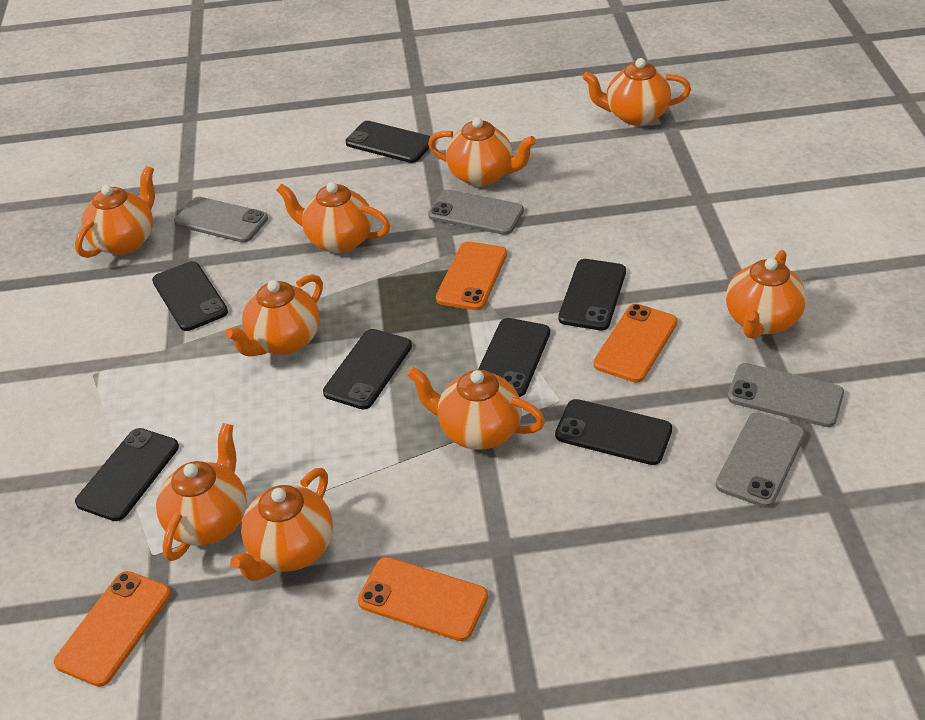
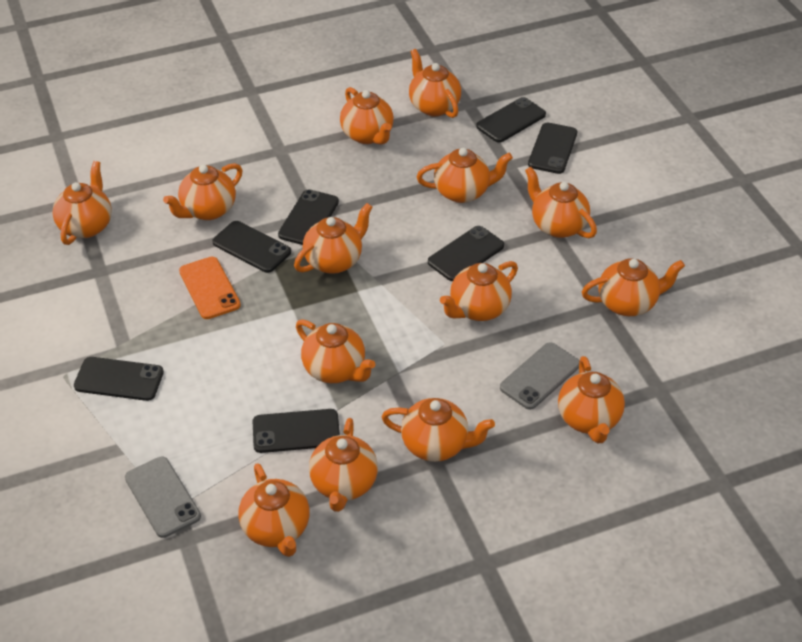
grey phone: [174,197,268,243] [428,190,524,235] [716,413,805,507] [728,363,844,427] = 4 -> [125,457,201,538] [500,343,579,410] = 2
orange phone: [54,571,171,687] [358,557,488,641] [436,241,507,310] [593,304,677,383] = 4 -> [179,257,241,319] = 1
orange teapot: [75,166,155,258] [156,423,247,561] [225,274,323,357] [230,468,333,581] [276,182,390,253] [407,367,545,450] [428,117,536,187] [582,58,691,126] [726,250,806,339] = 9 -> [52,161,112,245] [163,163,243,220] [238,463,310,557] [294,203,372,274] [296,319,376,383] [309,418,378,512] [340,87,394,145] [382,398,495,462] [409,49,461,118] [417,148,513,203] [440,261,518,321] [525,167,597,238] [558,356,625,443] [582,258,685,316] = 14

